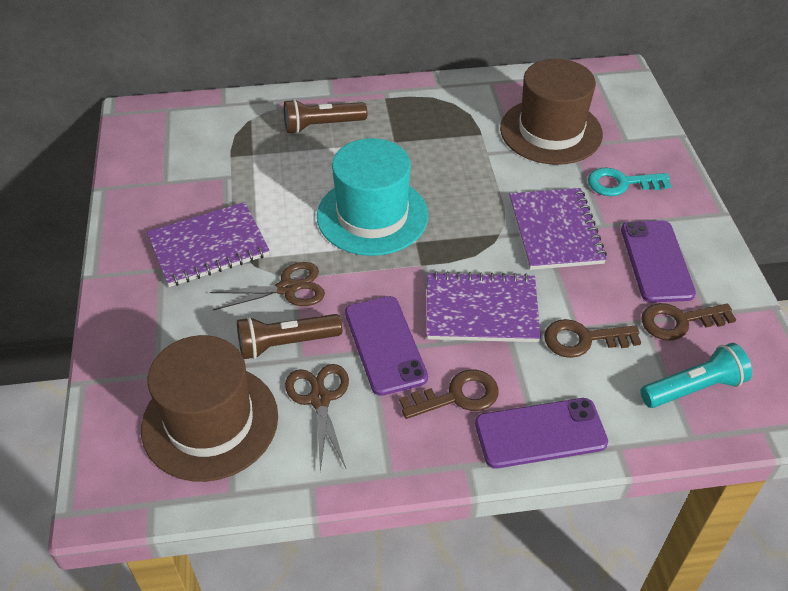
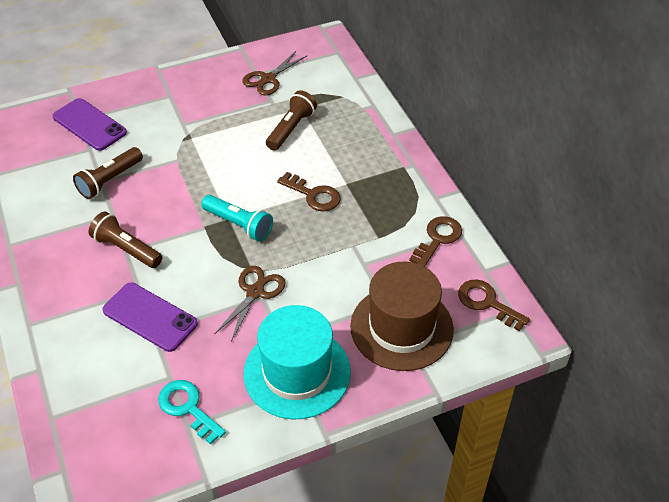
brown flashlight: [237,314,342,359] [284,99,367,134] = 2 -> [73,147,143,199] [89,212,162,268] [266,90,317,151] = 3
brown hat: [141,335,278,482] [500,59,603,165] = 2 -> [350,262,454,371] = 1
purple notebook: [147,202,270,287] [426,271,541,342] [509,188,607,270] = 3 -> none = 0
purple phone: [345,296,428,396] [475,398,608,468] [621,220,696,302] = 3 -> [52,98,127,151] [102,282,198,352] = 2

